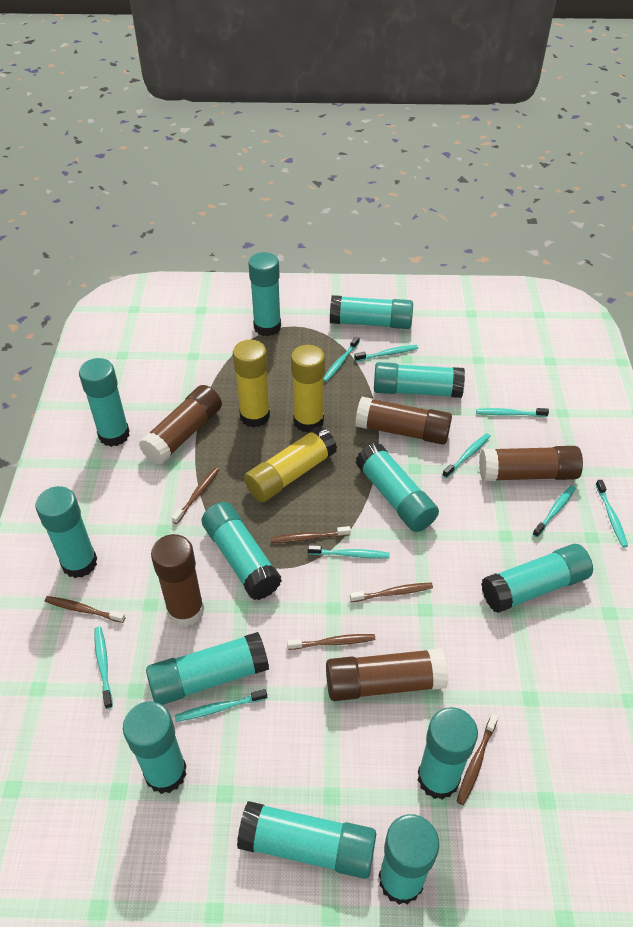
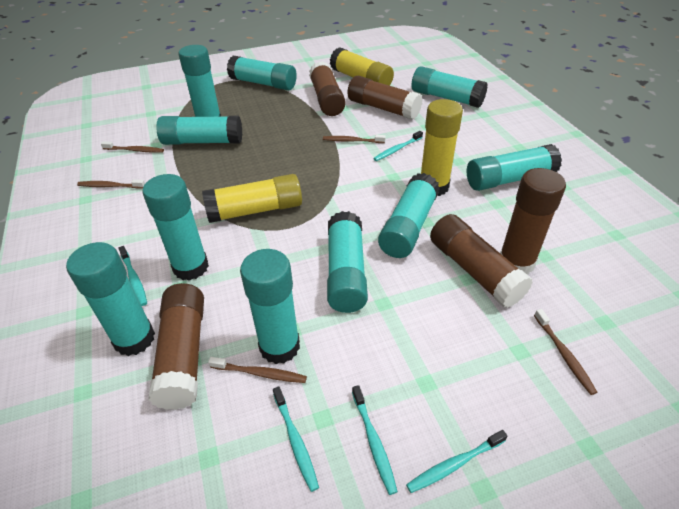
brown toothbrush: [45,596,125,623] [172,467,219,524] [271,526,351,543] [287,634,375,650] [350,582,433,602] [456,714,499,805] = 6 -> [77,179,145,188] [101,141,164,153] [208,357,307,383] [323,135,386,143] [534,309,598,395] = 5
turquoise glue stick: [35,486,97,578] [79,358,130,447] [123,702,187,794] [146,632,269,705] [202,502,282,600] [237,801,376,879] [248,252,281,336] [330,295,413,329] [356,443,439,532] [374,362,465,398] [379,814,439,904] [418,707,478,800] [481,544,593,613] = 13 -> [66,242,155,356] [142,174,209,281] [156,116,242,145] [178,45,221,117] [227,56,297,90] [240,249,300,364] [327,211,368,313] [378,173,440,258] [411,66,488,108] [467,144,562,191] = 10
turquoise toothbrush: [94,627,113,709] [175,689,267,722] [308,545,390,559] [324,337,360,382] [354,345,418,362] [443,433,491,478] [476,408,549,417] [533,485,576,537] [595,480,628,547] = 9 -> [118,246,147,306] [273,386,319,492] [352,385,398,495] [373,131,423,161] [406,430,508,493] = 5

